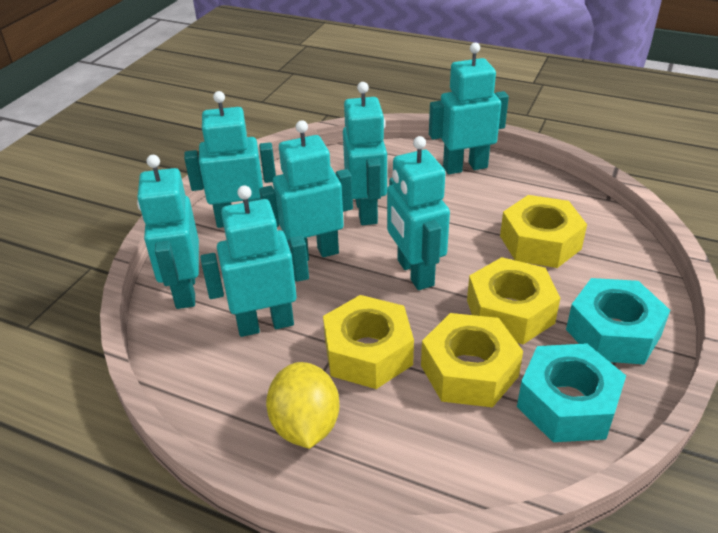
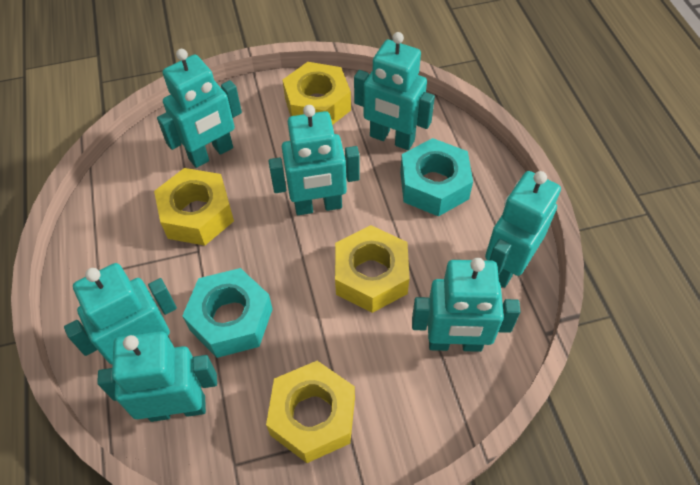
yellow lemon: [266,362,340,449] = 1 -> none = 0

